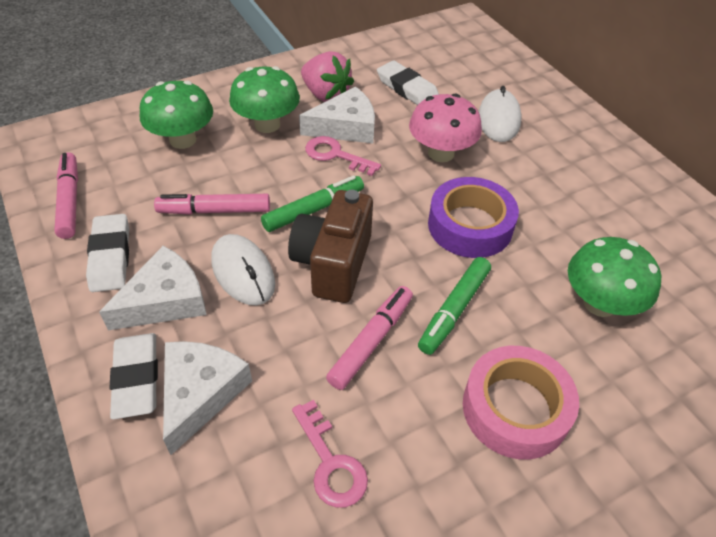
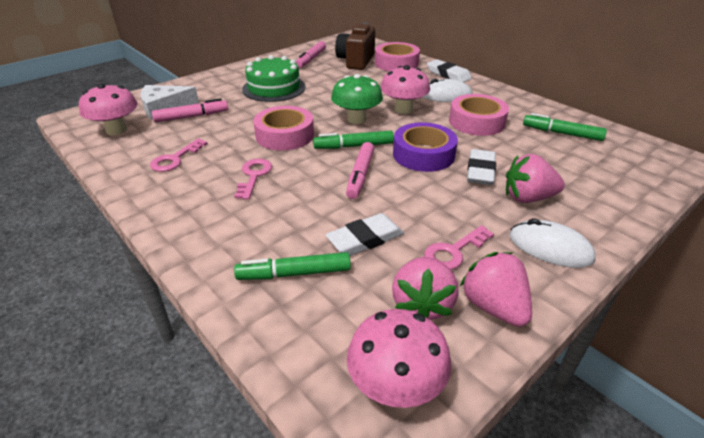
green cake: none = 0 -> [242,55,306,102] = 1
green marker: [261,175,364,232] [418,257,491,355] = 2 -> [234,252,351,280] [313,131,394,149] [523,113,607,141] = 3
green mushroom: [140,81,213,149] [229,66,300,133] [568,237,661,317] = 3 -> [331,74,383,124] = 1
pink key: [292,400,368,508] [305,136,381,176] = 2 -> [150,138,208,172] [234,159,272,200] [424,225,494,270] = 3
pink mushroom: [409,93,482,162] = 1 -> [79,84,137,135] [347,309,451,408] [380,65,430,114] = 3
pink strawberry: [301,51,354,102] = 1 -> [392,257,459,320] [460,252,532,327] [506,154,565,203] = 3
pink tape: [463,346,579,460] = 1 -> [253,106,314,151] [375,42,420,71] [449,94,509,136] = 3
white cheese: [99,246,207,330] [163,341,252,455] [299,87,375,143] = 3 -> [141,85,199,120] = 1

